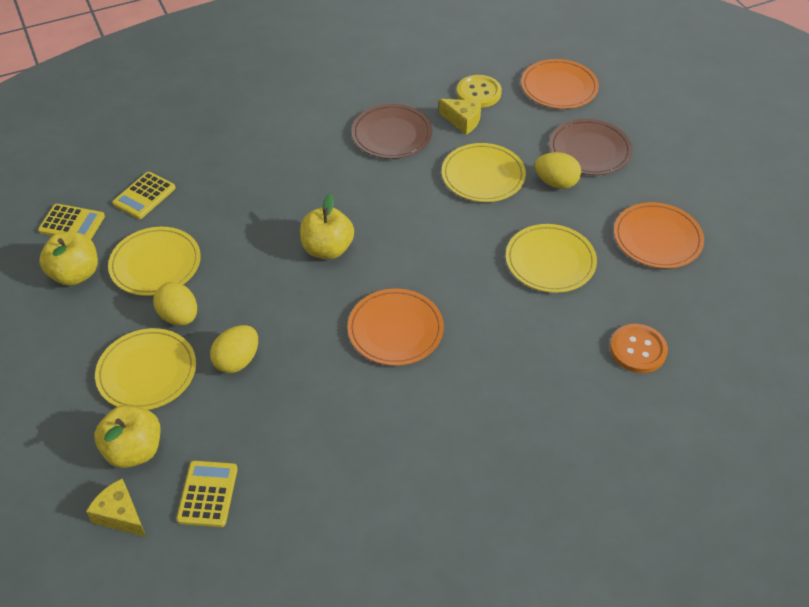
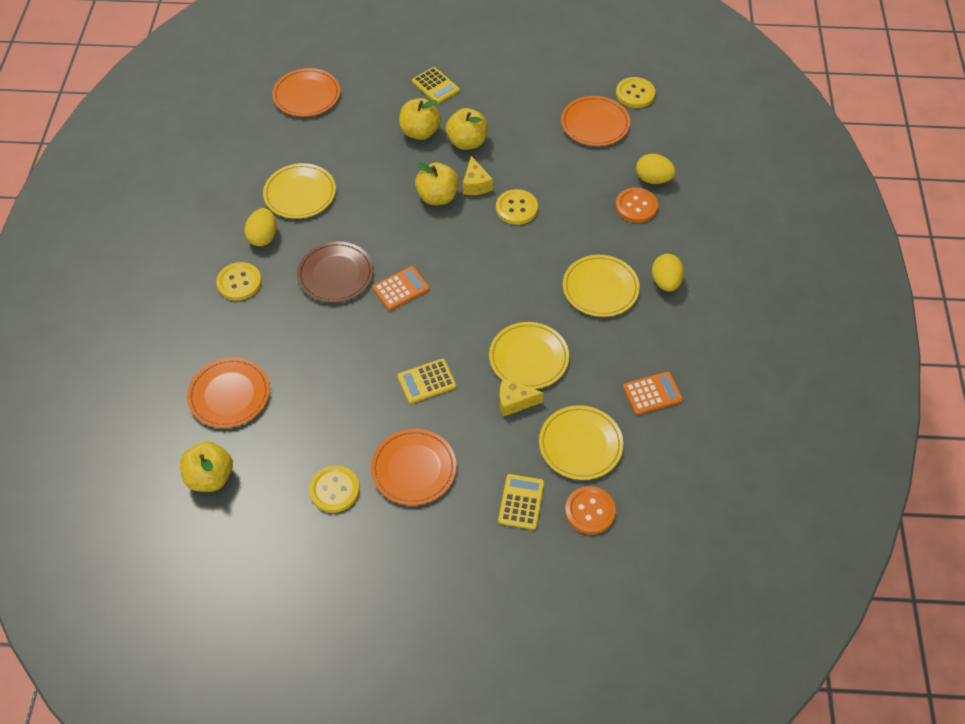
brown plate: [351,104,433,159] [549,119,632,175] = 2 -> [297,241,373,303] = 1
orange button: [610,324,668,373] = 1 -> [565,486,616,535] [616,187,658,223] = 2
orange calculator: none = 0 -> [372,266,429,311] [623,371,683,415] = 2
orange plate: [347,289,444,366] [521,59,599,109] [614,202,704,268] = 3 -> [187,357,270,428] [272,68,340,117] [371,429,456,505] [561,96,630,146] = 4
yellow apple: [39,232,98,286] [94,405,160,468] [300,193,354,259] = 3 -> [180,441,233,492] [399,98,441,140] [415,162,459,205] [446,108,488,150] = 4
yellow button: [457,75,502,108] = 1 -> [216,262,262,301] [309,465,360,513] [496,189,538,225] [616,77,655,108] = 4

